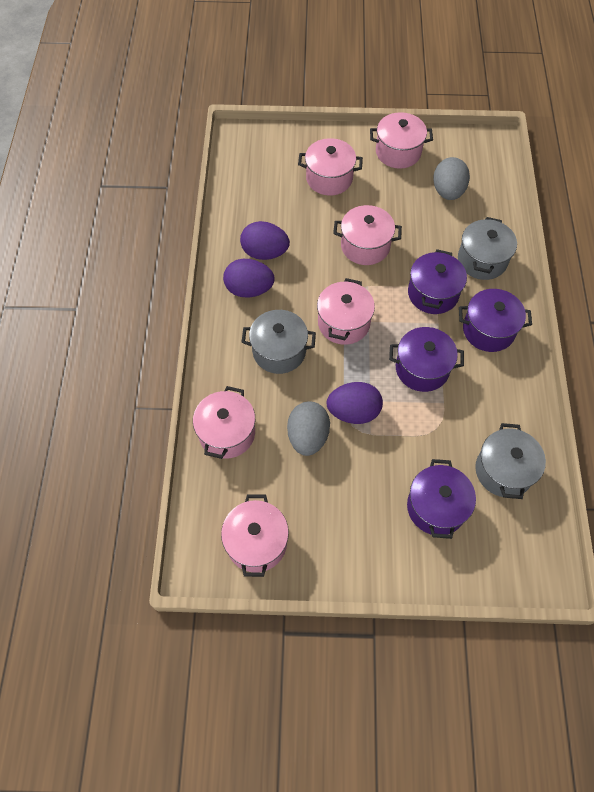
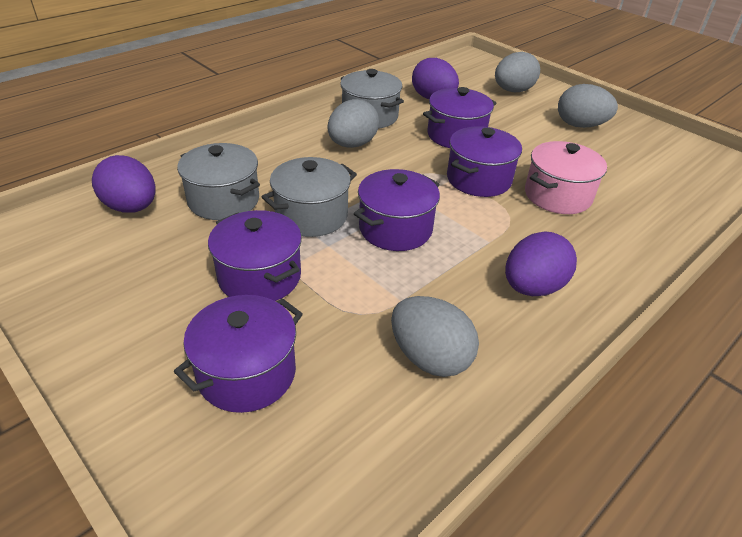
grey egg: [287,401,330,456] [433,157,470,200] = 2 -> [328,99,379,148] [391,296,479,377] [495,52,540,92] [558,84,618,128] = 4
pink pot: [193,386,255,459] [221,494,289,577] [298,138,363,195] [317,278,375,345] [333,205,402,265] [370,112,433,169] = 6 -> [525,141,607,214] = 1
purple pot: [389,327,464,392] [407,459,476,539] [408,249,467,314] [459,289,532,352] = 4 -> [174,295,303,413] [208,210,302,301] [354,169,440,251] [423,87,496,148] [447,126,522,197] = 5

